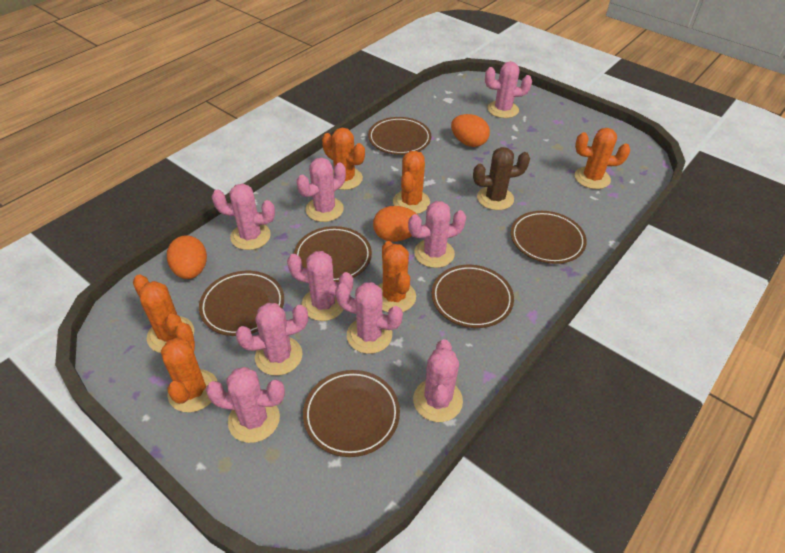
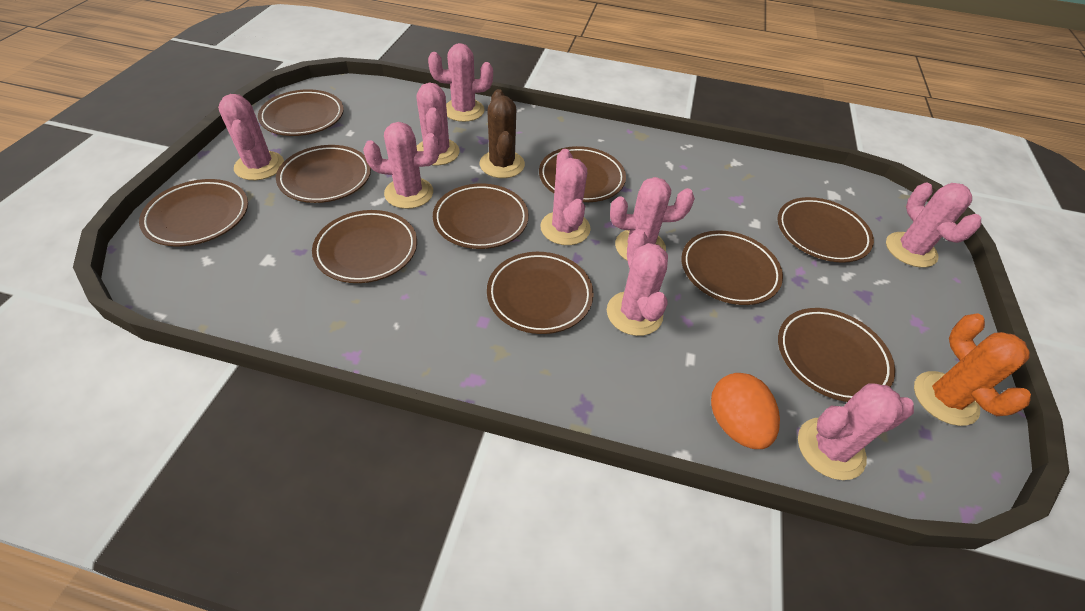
brown plate: [199,271,284,336] [294,226,372,282] [303,370,400,457] [368,117,431,155] [431,265,514,328] [511,211,587,264] = 6 -> [139,179,248,246] [258,89,344,136] [276,145,371,203] [312,210,417,283] [433,183,529,249] [487,252,594,334] [539,146,626,202] [681,231,783,305] [778,197,874,263] [778,308,895,402] = 10
orange cactus: [133,274,194,353] [161,323,218,412] [322,128,365,190] [378,241,416,312] [393,151,430,214] [575,128,630,189] = 6 -> [914,313,1031,426] = 1
orange egg: [167,235,207,279] [373,206,418,242] [451,114,490,147] = 3 -> [711,373,780,449] = 1

